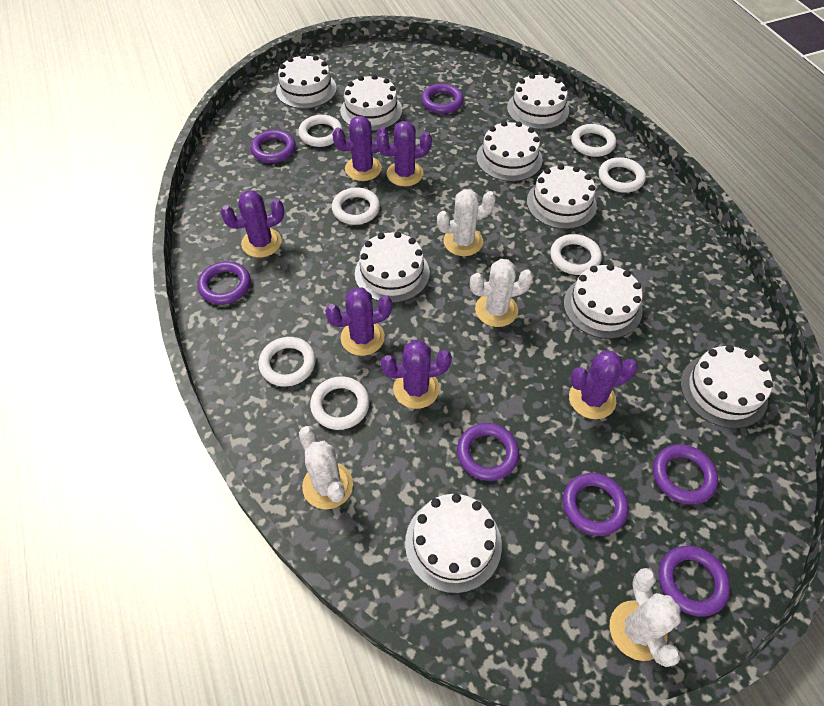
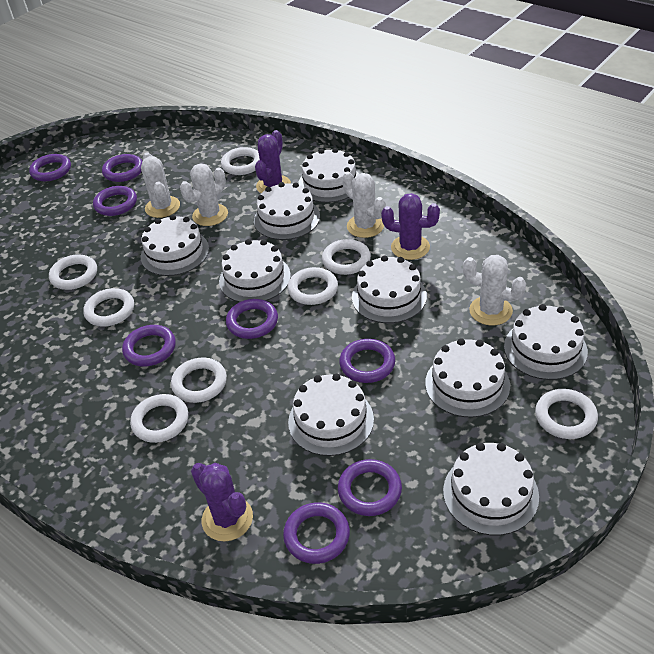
purple cactus: [221,190,285,257] [325,287,392,356] [332,116,388,181] [377,121,432,186] [381,340,452,409] [569,351,638,419] = 6 -> [191,463,253,541] [255,130,291,193] [381,193,440,260] = 3
purple ring: [197,261,251,304] [250,130,296,163] [421,83,464,114] [457,423,519,481] [563,473,628,536] [653,444,718,504] [659,546,730,616] = 7 -> [29,154,71,181] [93,186,137,216] [102,154,143,182] [122,325,176,366] [226,299,278,339] [283,502,350,564] [338,459,402,516] [339,339,395,383] = 8
white ring: [258,337,316,386] [298,115,343,147] [310,376,370,430] [332,187,380,225] [550,234,602,275] [571,124,616,157] [599,157,646,193] = 7 -> [49,254,97,290] [83,288,134,327] [130,394,188,443] [171,358,227,403] [221,147,260,175] [288,267,338,305] [322,239,371,275] [535,389,598,439] = 8

